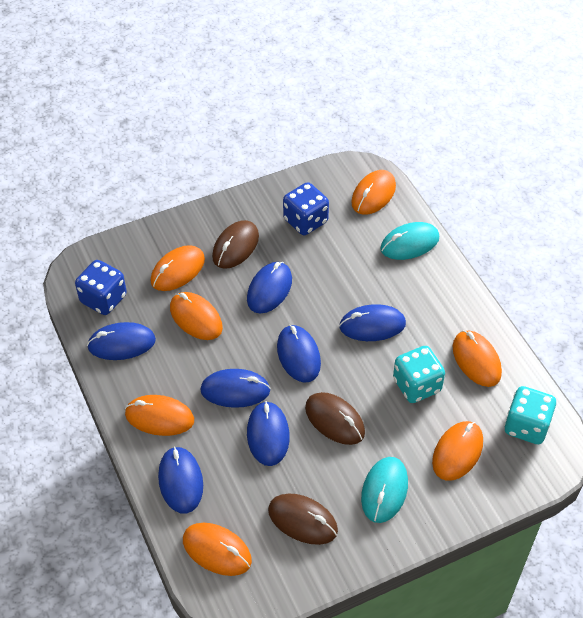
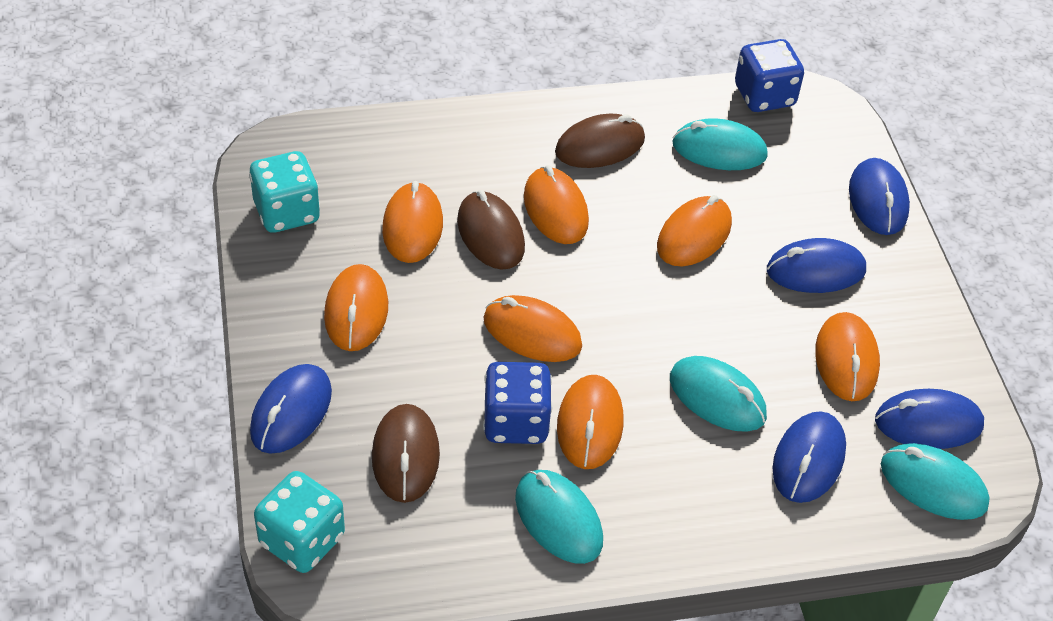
blue mouse: [87,322,156,360] [158,446,203,513] [200,369,271,408] [247,262,292,313] [247,401,290,466] [277,325,321,382] [339,304,406,341] = 7 -> [250,364,332,454] [767,238,866,293] [773,411,846,503] [849,158,910,235] [875,389,984,449] = 5
turquoise mouse: [361,457,408,523] [380,222,439,260] = 2 -> [515,470,603,564] [670,356,767,432] [672,118,768,170] [881,443,990,520] = 4

